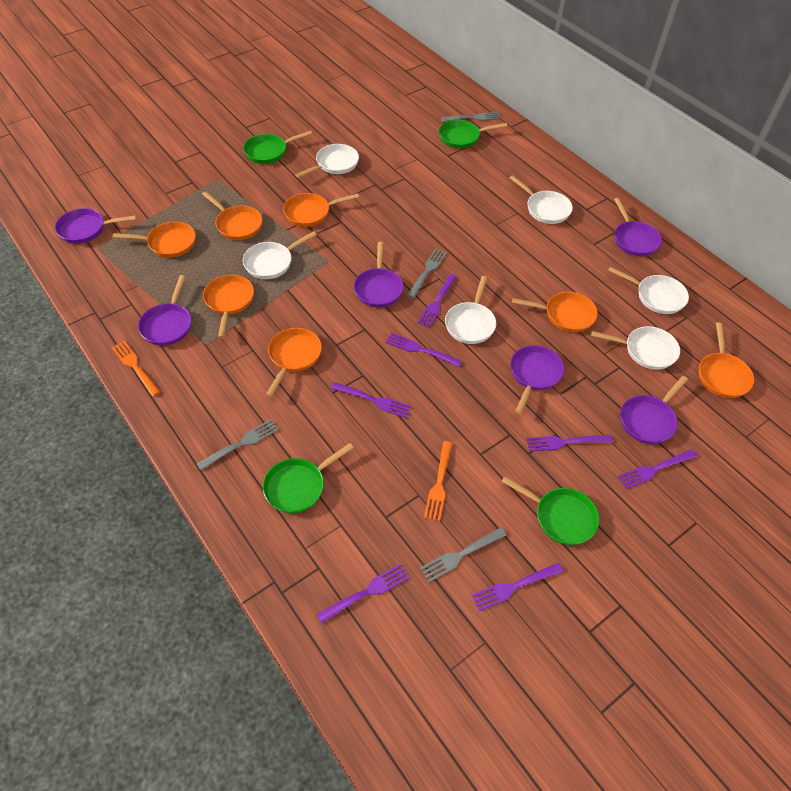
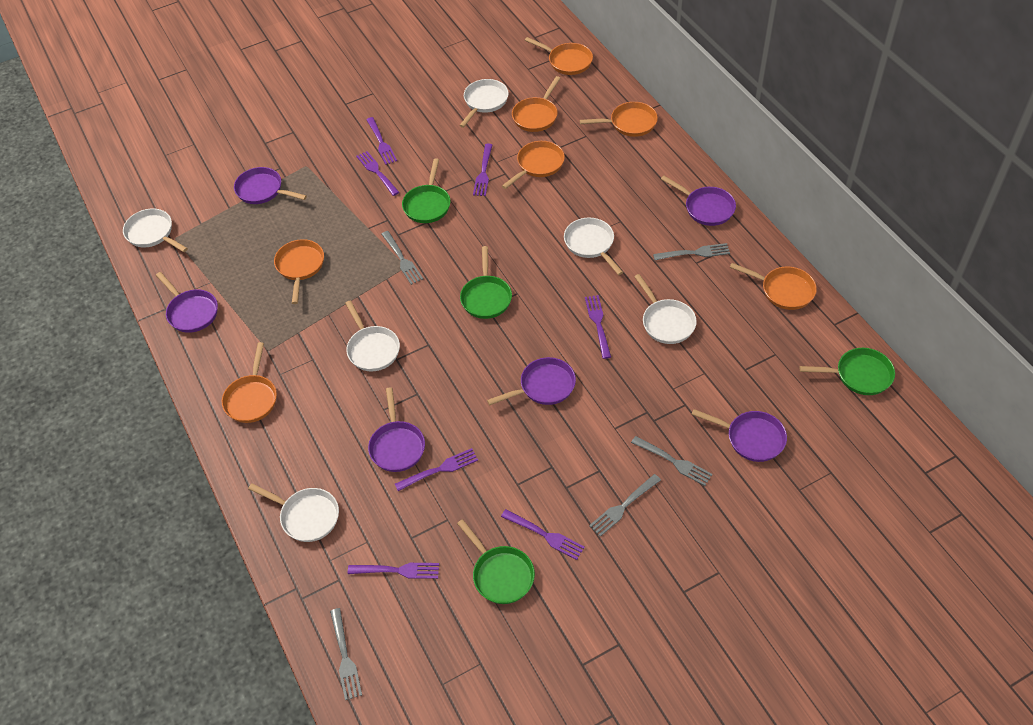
grey fork: [197,419,279,470] [408,249,447,298] [420,527,507,582] [441,112,500,122] = 4 -> [330,608,362,700] [381,231,423,285] [589,474,661,537] [631,436,713,486] [653,243,730,260] = 5
orange fork: [112,341,160,397] [424,441,453,521] = 2 -> none = 0

